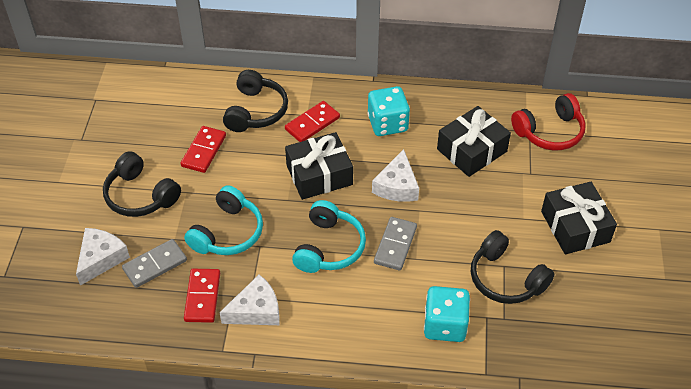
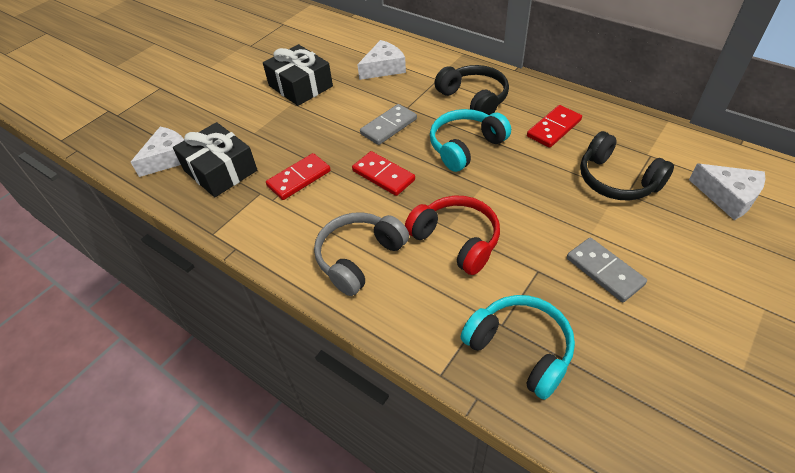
black gift: [285,132,353,200] [437,106,511,177] [541,182,617,254] = 3 -> [173,122,257,197] [263,44,333,106] = 2
black headphones: [103,151,181,217] [223,70,288,132] [471,230,554,304] = 3 -> [434,65,509,115] [580,131,674,200] = 2
grey headphones: none = 0 -> [314,212,409,296] = 1
turquoise dice: [368,86,410,136] [424,286,470,342] = 2 -> none = 0

